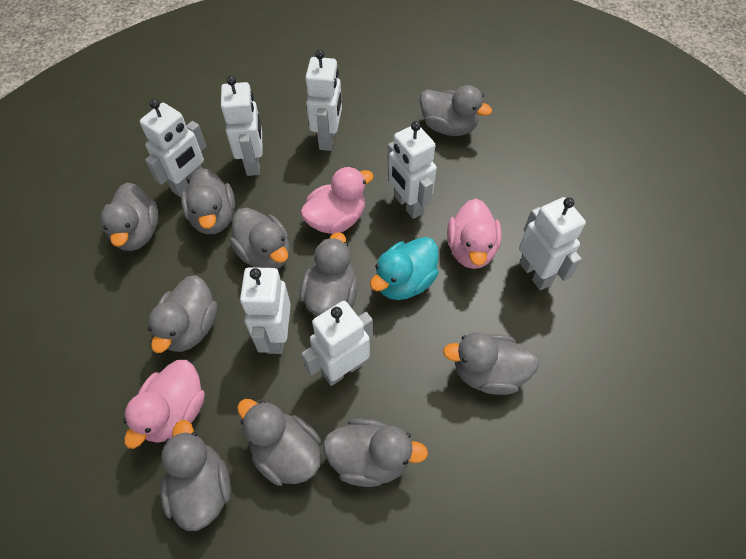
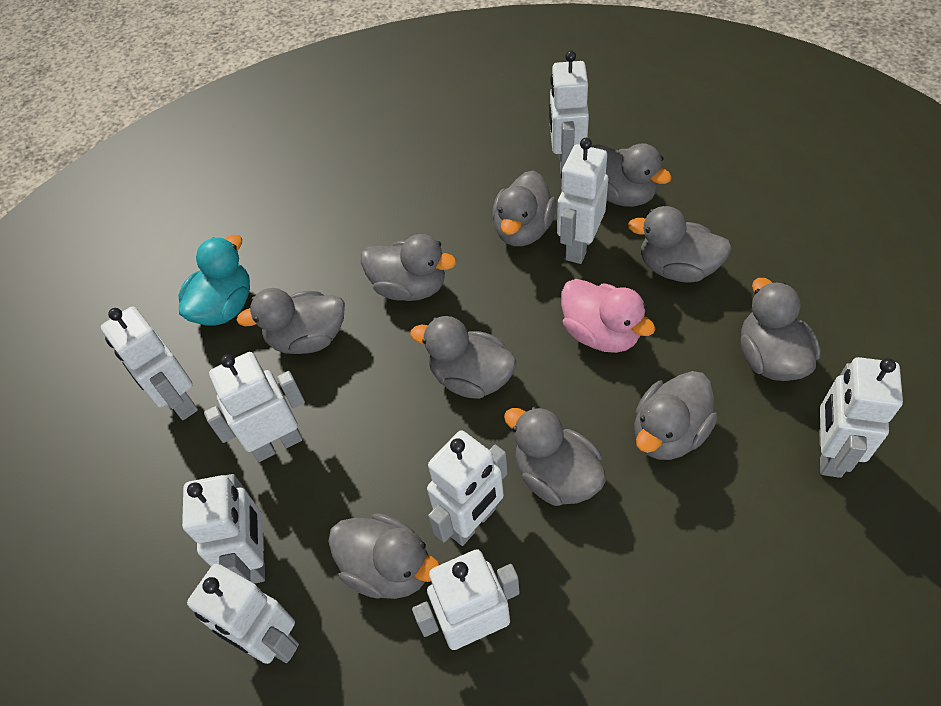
pink duck: [123,360,205,449] [300,167,374,234] [447,199,502,269] = 3 -> [561,279,655,353] = 1
white robot: [140,99,206,197] [221,76,263,176] [240,267,291,354] [302,301,373,386] [305,50,342,151] [387,121,437,219] [519,197,586,290] = 7 -> [101,306,198,420] [182,474,265,584] [187,564,299,664] [204,352,305,462] [412,549,519,650] [427,430,508,546] [549,51,589,173] [557,138,608,264] [819,357,903,478] = 9

